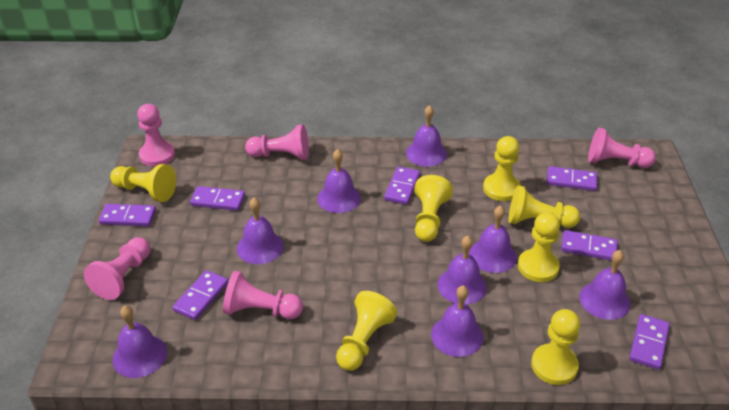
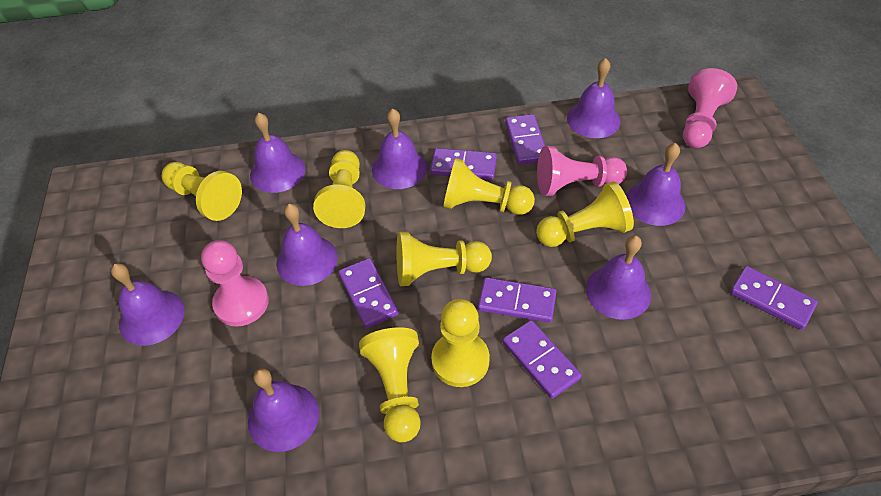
pink pawn: [84,237,150,300] [137,104,175,166] [223,271,303,319] [245,124,309,160] [588,128,656,168] = 5 -> [201,240,269,327] [537,146,627,196] [683,68,737,148] = 3
purple domino: [99,204,156,226] [172,270,228,320] [190,186,245,211] [384,167,420,205] [547,166,597,191] [561,230,618,261] [629,314,670,370] = 7 -> [338,258,399,328] [430,148,497,180] [478,277,556,323] [503,320,582,399] [505,114,545,164] [730,266,818,330] = 6

